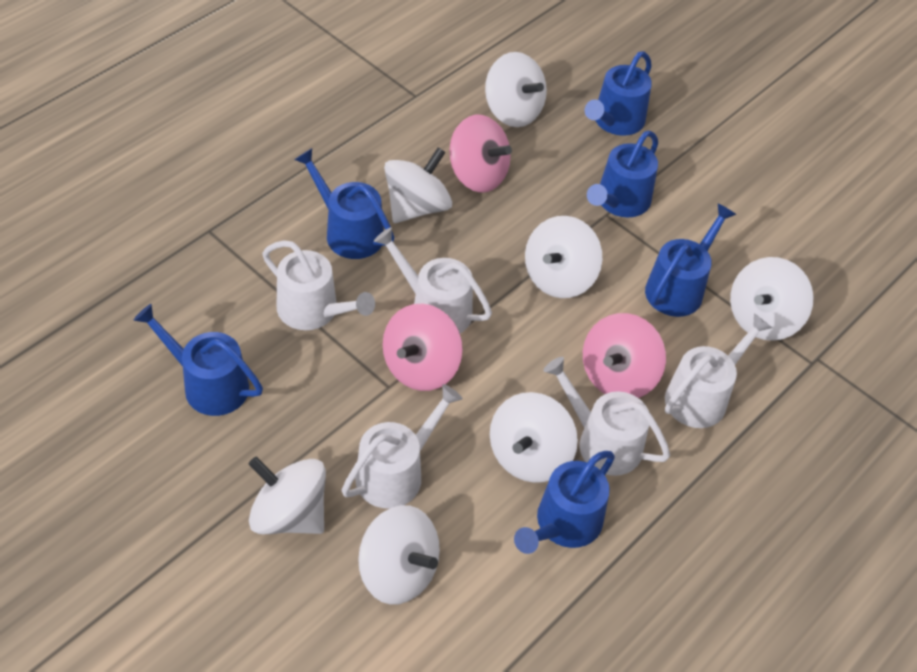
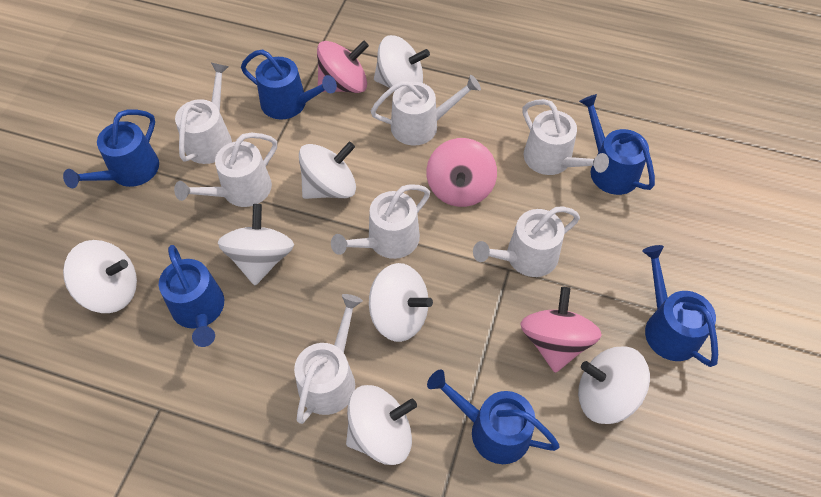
white watering can: [262,240,375,330] [342,384,463,509] [374,227,492,333] [544,357,670,476] [665,313,772,428] = 5 -> [174,133,277,207] [175,63,232,164] [294,294,363,424] [331,184,430,259] [371,75,481,146] [473,206,580,277] [523,99,609,175] = 7

